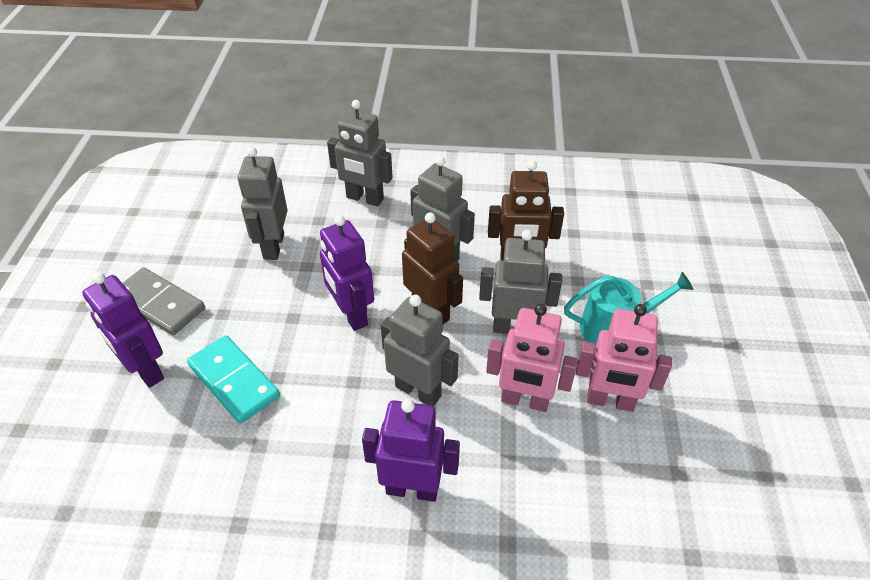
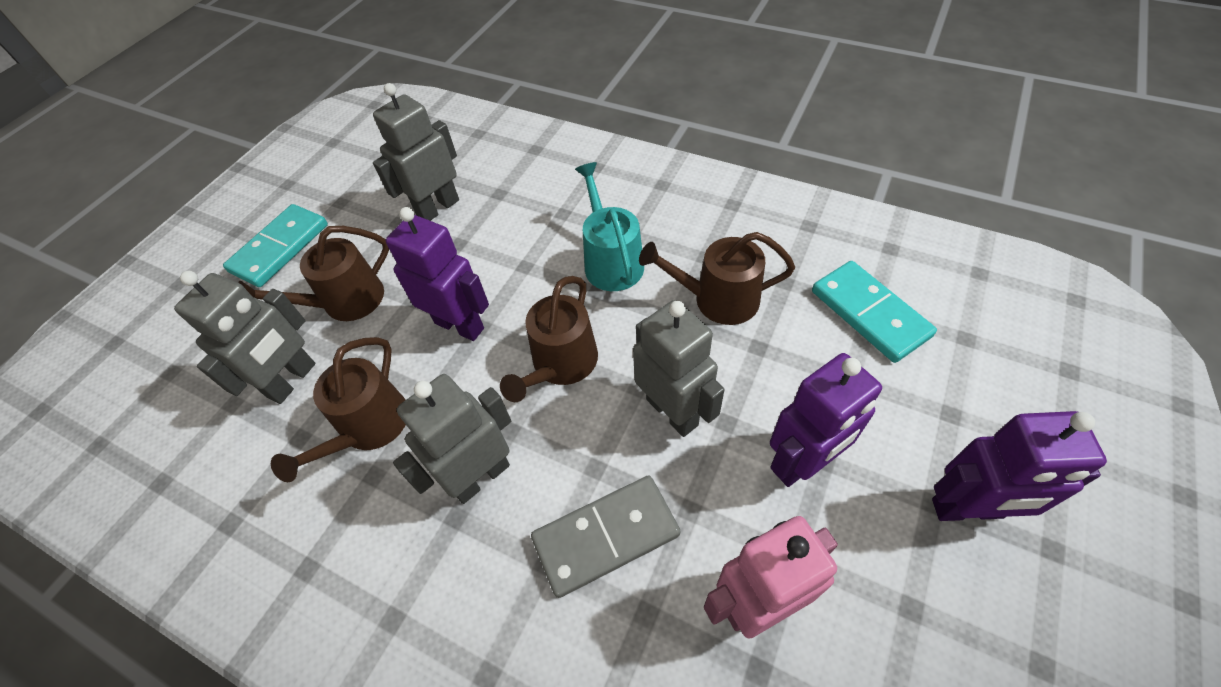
brown robot: [402,212,463,325] [488,160,564,260] = 2 -> none = 0
brown watering can: none = 0 -> [238,226,389,321] [271,337,406,482] [500,276,598,402] [639,232,795,325] = 4
grey robot: [238,147,288,260] [327,100,393,207] [381,295,459,407] [410,156,475,261] [479,230,562,334] = 5 -> [174,271,315,404] [373,83,459,221] [393,374,511,504] [633,300,725,437] = 4
pink robot: [486,304,578,412] [576,304,672,412] = 2 -> [704,516,838,639] = 1
turquoise domino: [187,335,280,424] = 1 -> [223,204,328,287] [812,261,937,363] = 2

